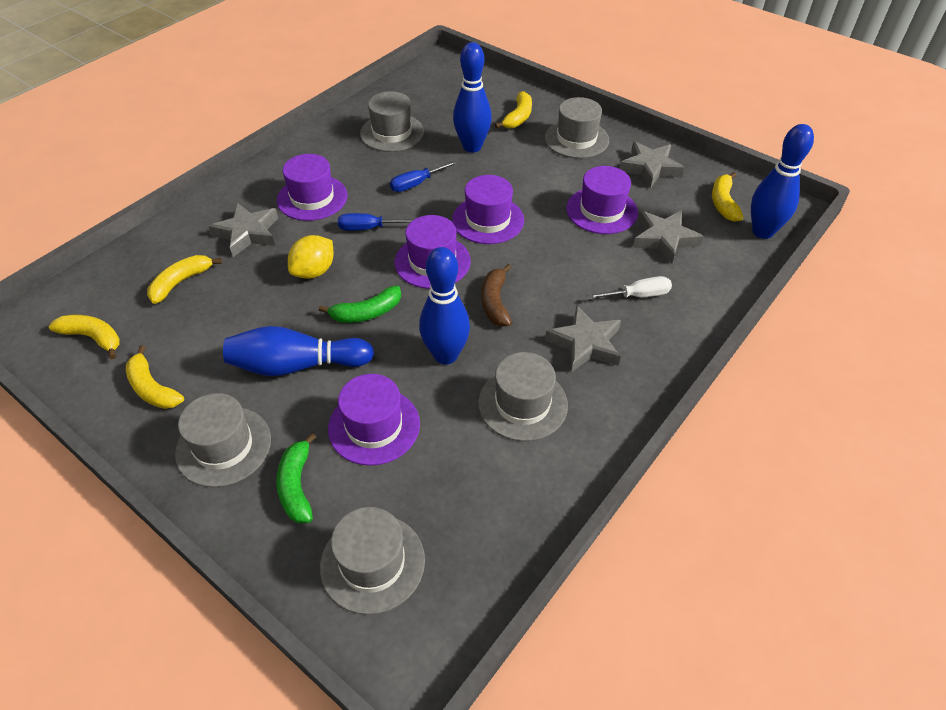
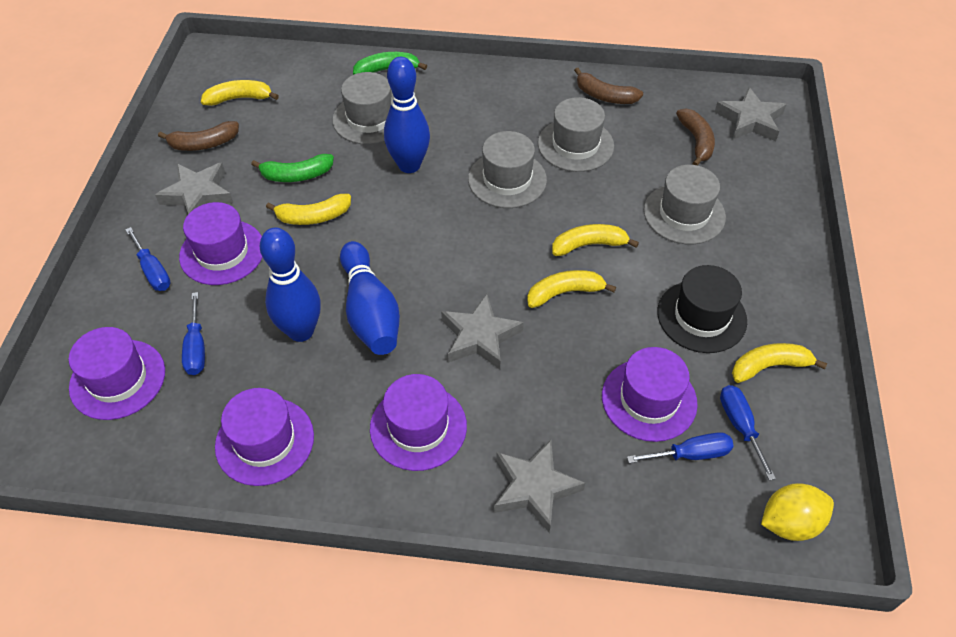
black hat: none = 0 -> [657,265,747,353] = 1
blue bowling pin: [223,326,374,376] [419,247,470,365] [453,42,492,153] [751,124,814,239] = 4 -> [260,227,321,342] [340,241,400,355] [384,57,430,173] = 3
blue screwdriver: [338,213,414,231] [390,161,457,192] = 2 -> [125,227,171,291] [182,292,205,375] [627,432,734,463] [720,385,776,481] = 4
brown banana: [481,264,512,326] = 1 -> [158,121,239,151] [574,68,643,104] [676,108,715,165] = 3
grey hat: [175,393,271,487] [320,507,425,615] [360,91,424,152] [478,352,568,441] [545,97,609,158] = 5 -> [332,72,392,145] [468,131,547,208] [538,97,614,172] [644,165,726,245] = 4
white screwdriver: [587,276,672,299] = 1 -> none = 0

